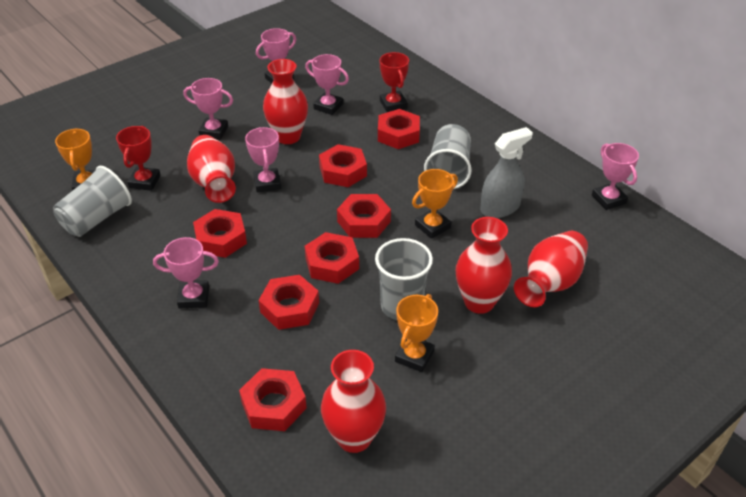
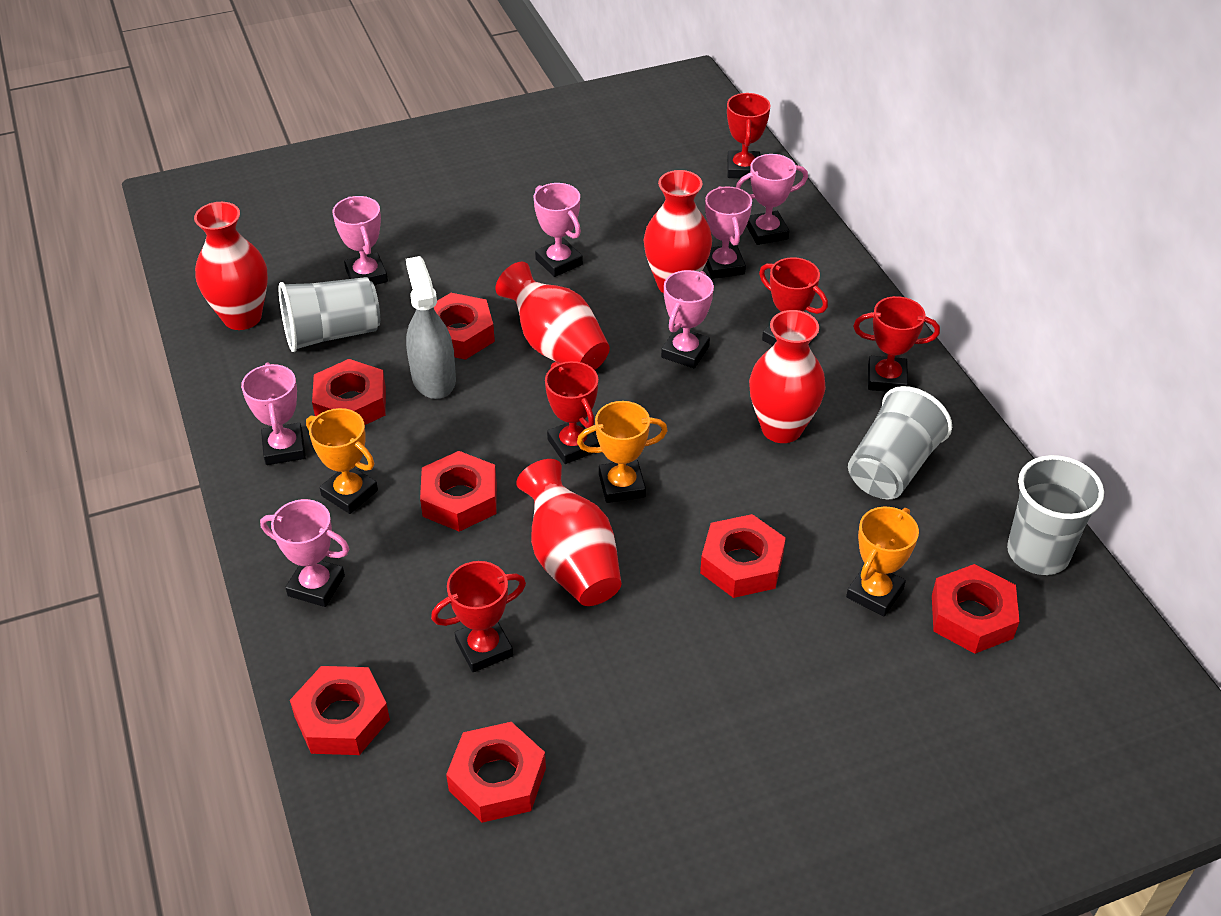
pink trophy: [153,237,219,309] [183,78,233,139] [245,127,281,193] [256,28,296,83] [305,54,349,115] [592,143,639,210] = 6 -> [241,363,306,465] [260,499,349,607] [332,196,388,285] [534,183,583,277] [661,270,714,368] [705,186,752,279] [736,154,808,245] = 7
red trophy: [116,126,161,191] [380,52,409,112] = 2 -> [431,561,526,672] [545,361,599,464] [727,93,771,179] [759,257,828,346] [853,296,940,392] = 5

